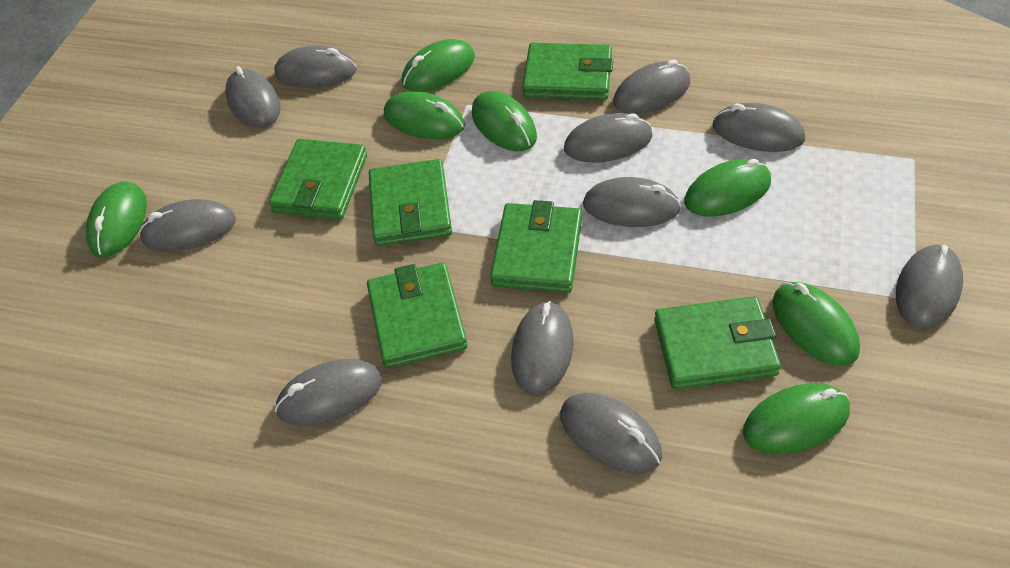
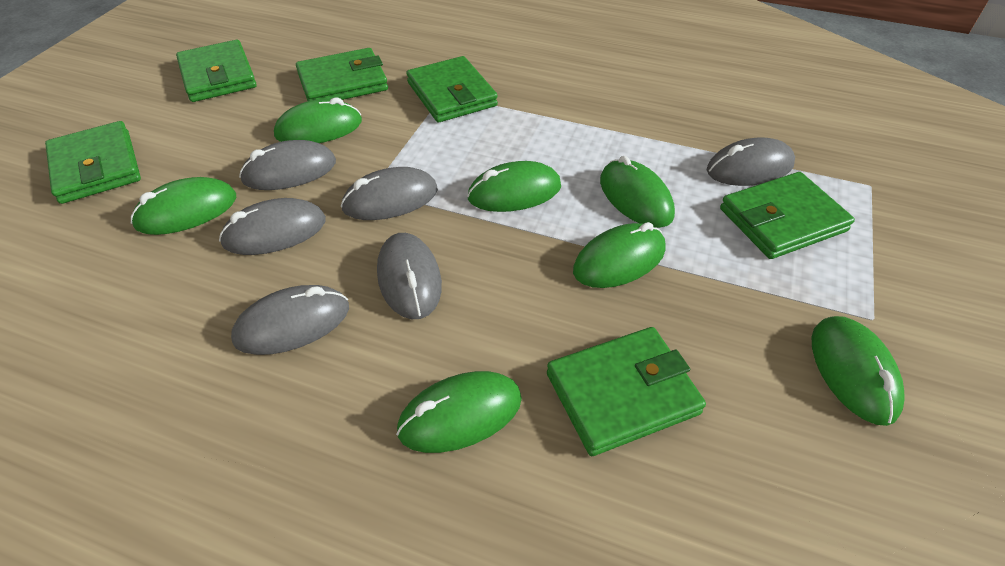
grey mouse: [139,199,236,251] [225,66,281,128] [274,46,357,88] [275,359,382,426] [511,301,574,395] [560,393,662,473] [564,113,653,163] [583,177,681,227] [613,60,690,114] [713,103,805,152] [896,245,963,329] = 11 -> [219,198,326,255] [231,285,349,355] [239,140,336,190] [341,167,438,220] [377,233,442,319] [707,137,795,186] = 6

